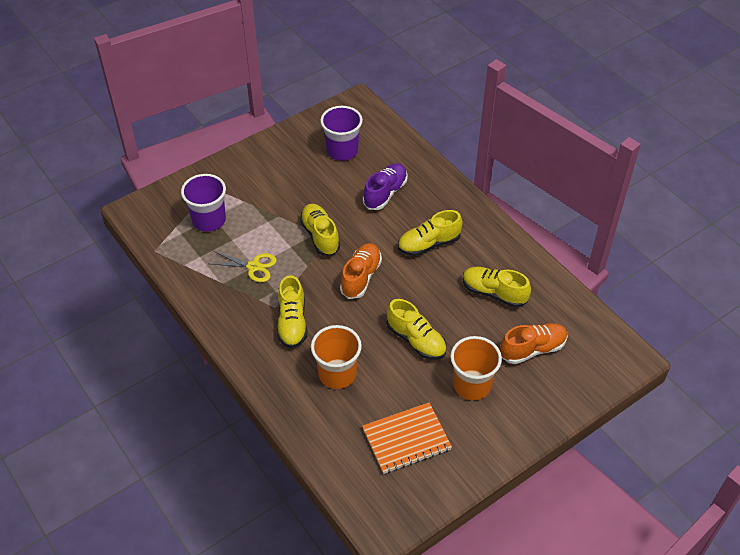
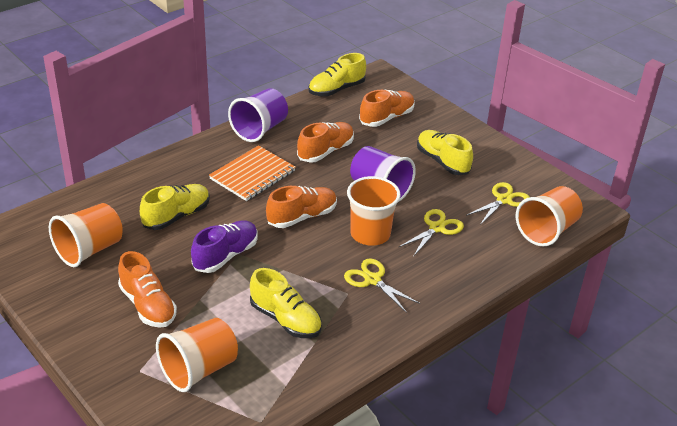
orange cup: [311,325,362,389] [451,336,502,400] = 2 -> [49,203,123,267] [156,318,238,392] [347,176,401,246] [516,186,583,247] = 4
orange shoe: [340,243,382,299] [500,323,568,364] = 2 -> [118,251,177,328] [266,186,337,228] [297,122,354,163] [359,90,415,127] = 4
yellow scissors: [210,251,277,282] = 1 -> [344,258,420,313] [399,209,464,257] [466,182,529,225] = 3
yellow shoe: [277,275,307,348] [300,204,340,256] [387,299,447,360] [398,210,463,256] [462,267,531,308] = 5 -> [140,184,210,230] [250,268,322,338] [308,53,366,96] [417,130,473,175] = 4

